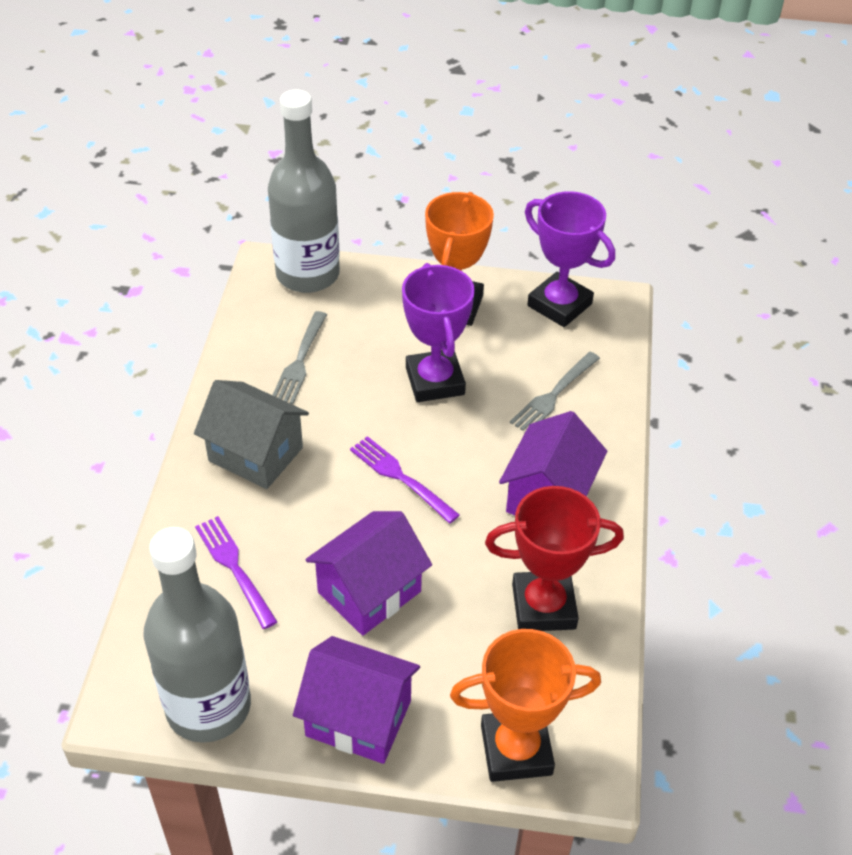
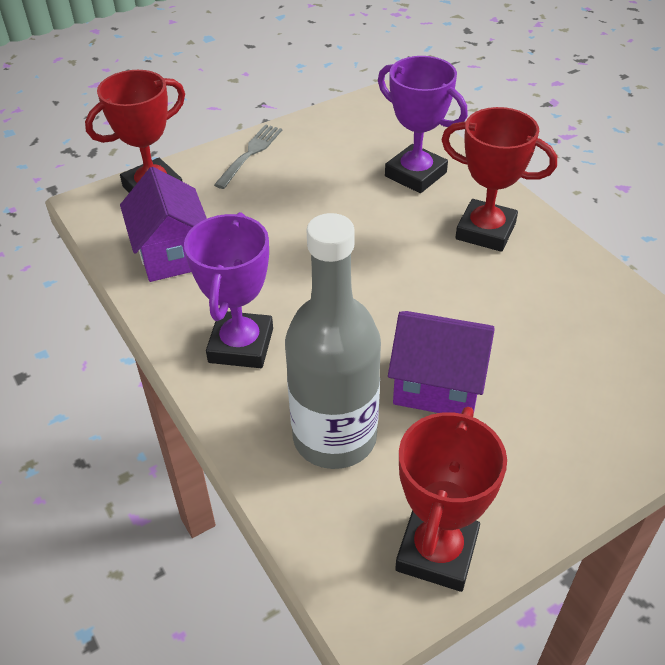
grey bottle: [143,527,251,743] [268,90,340,293] = 2 -> [285,213,381,469] = 1
grey fork: [273,311,327,404] [510,352,600,431] = 2 -> [214,124,282,189] = 1
grey house: [194,380,309,489] = 1 -> none = 0
orange trophy: [425,192,494,326] [450,629,601,782] = 2 -> none = 0
purple fork: [195,516,277,629] [350,436,460,523] = 2 -> none = 0
purple house: [293,636,420,764] [305,511,432,636] [499,411,607,515] = 3 -> [120,167,207,282] [388,311,495,415] = 2
red trophy: [485,486,624,631] = 1 -> [85,70,185,193] [395,407,507,592] [442,107,557,252] = 3

